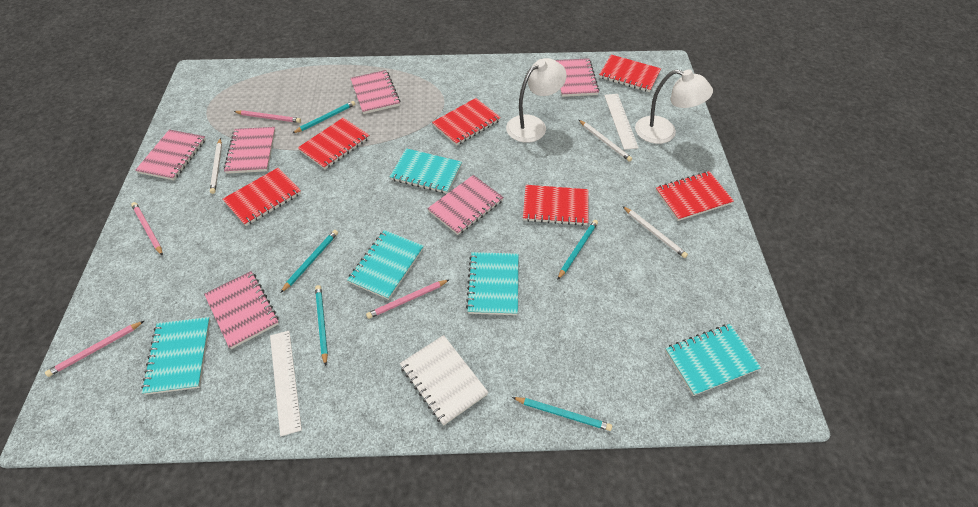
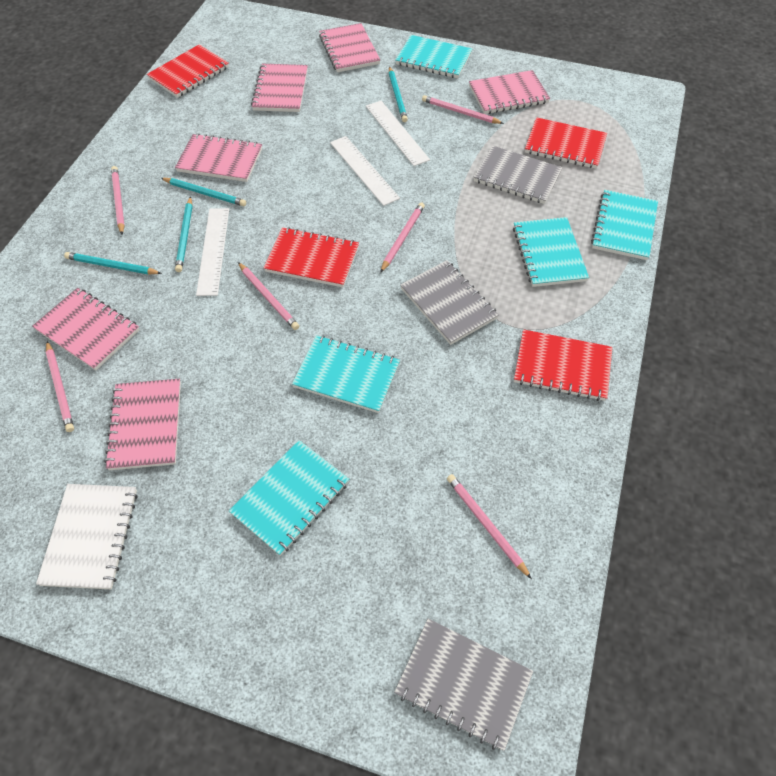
grey notebook: none = 0 -> [394,619,533,751] [401,260,499,345] [474,146,563,204] = 3
pink pencil: [45,321,144,377] [131,202,163,256] [234,110,301,123] [366,279,450,319] = 4 -> [46,341,74,432] [111,166,125,234] [238,262,299,330] [380,203,425,273] [422,95,504,124] [447,474,532,579] = 6
red notebook: [223,168,301,226] [298,118,369,169] [432,98,501,146] [523,185,589,226] [599,55,661,92] [655,171,734,221] = 6 -> [147,44,229,98] [263,227,359,287] [514,329,613,401] [525,117,607,169] = 4
turquoise pencil: [281,230,338,293] [293,101,355,133] [315,285,328,366] [512,397,612,431] [557,220,598,280] = 5 -> [64,252,162,275] [161,178,246,206] [175,196,192,272] [389,66,408,122] = 4
white lamp: [506,58,567,143] [635,69,713,144] = 2 -> none = 0
white pencil: [210,138,222,194] [579,120,632,162] [623,206,688,258] = 3 -> none = 0
white ruler: [270,331,302,436] [604,94,639,150] = 2 -> [196,208,229,296] [330,136,400,206] [366,101,430,166] = 3

